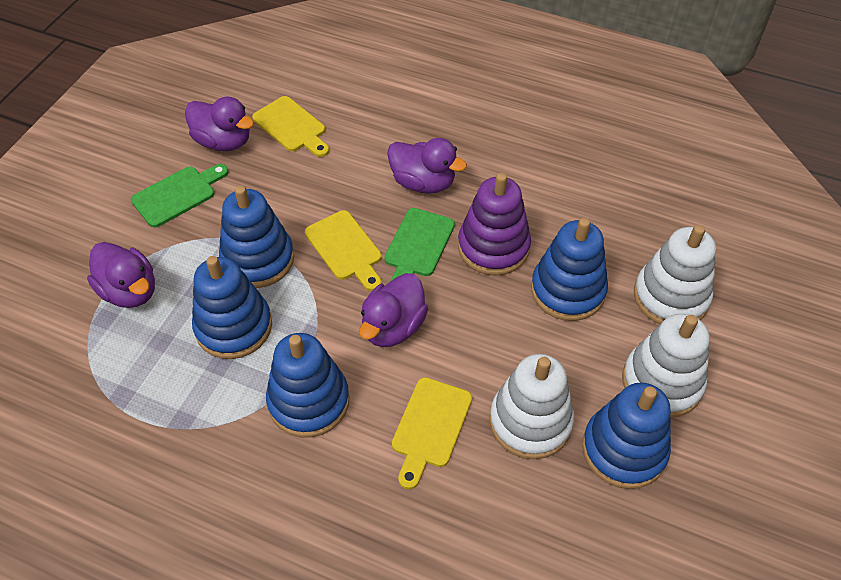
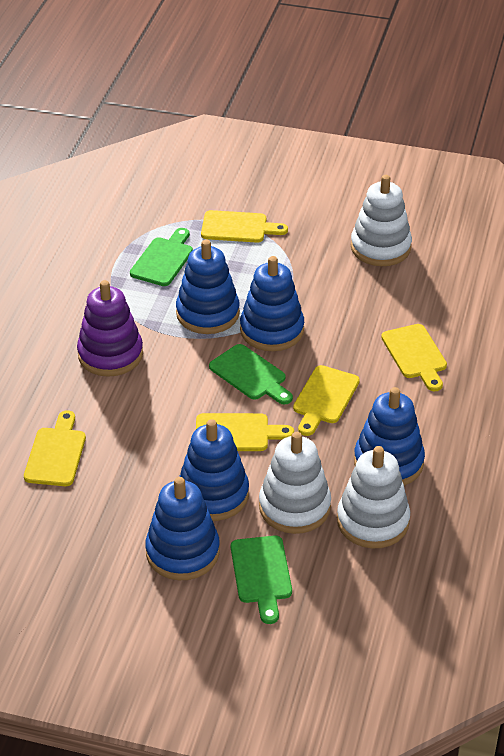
green cutting board: [131,164,228,227] [384,208,455,282] = 2 -> [130,228,193,286] [209,344,293,405] [231,536,292,624] = 3
purple duck: [87,242,155,308] [185,97,254,151] [359,273,428,347] [387,138,467,194] = 4 -> none = 0
yellow cutting board: [252,96,329,157] [305,210,382,291] [392,377,472,489] = 3 -> [24,410,86,486] [196,413,294,451] [201,210,288,243] [293,365,360,436] [381,324,447,391] = 5

